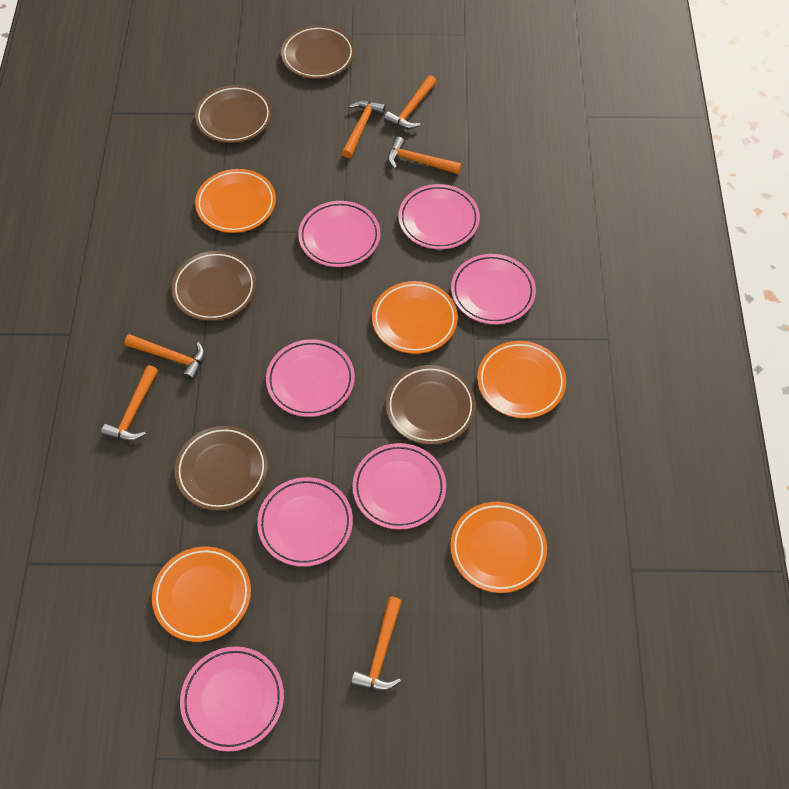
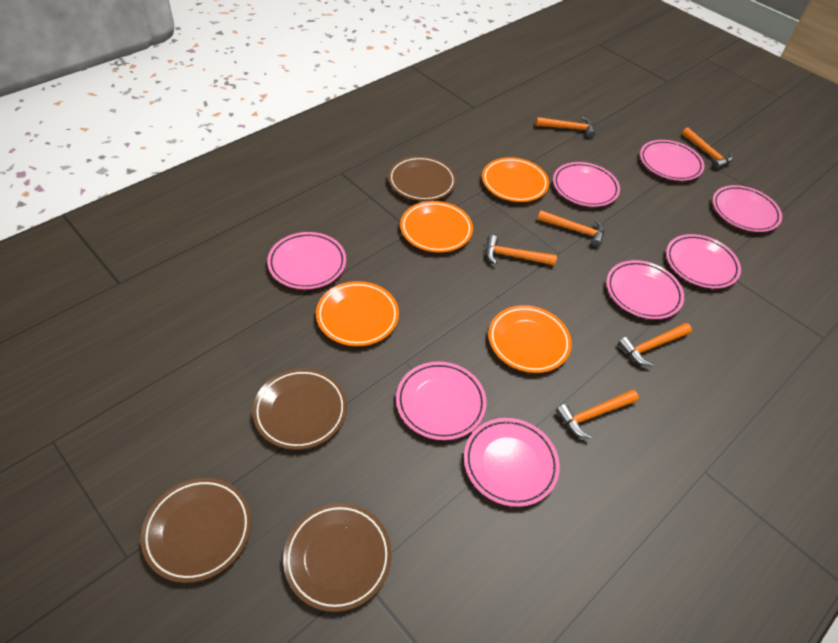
brown plate: [171,251,256,321] [175,426,268,511] [195,85,272,143] [281,25,355,79] [386,365,476,445] = 5 -> [140,478,251,583] [252,368,347,450] [283,503,392,612] [388,156,456,201] = 4
orange plate: [152,547,251,642] [195,169,276,233] [372,281,458,354] [450,502,547,593] [477,341,566,418] = 5 -> [316,281,399,346] [400,201,473,252] [482,157,549,202] [488,305,572,373] = 4
pink plate: [180,646,284,752] [257,477,353,567] [266,339,355,417] [298,201,380,267] [353,443,446,530] [399,184,480,249] [451,254,536,324] = 7 -> [267,232,346,289] [396,362,487,440] [464,418,560,507] [553,162,620,207] [606,260,684,319] [640,140,705,181] [666,234,741,289] [712,185,782,232] = 8

